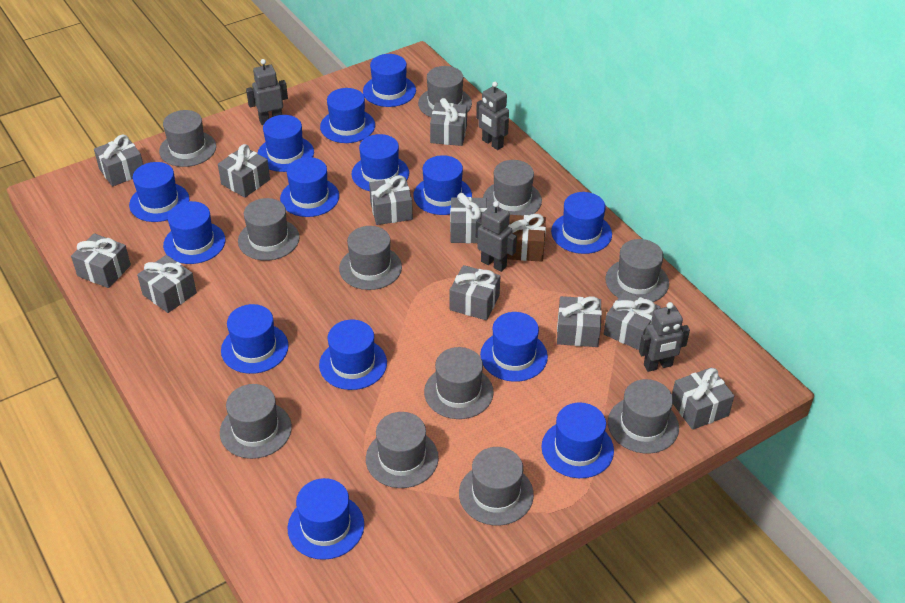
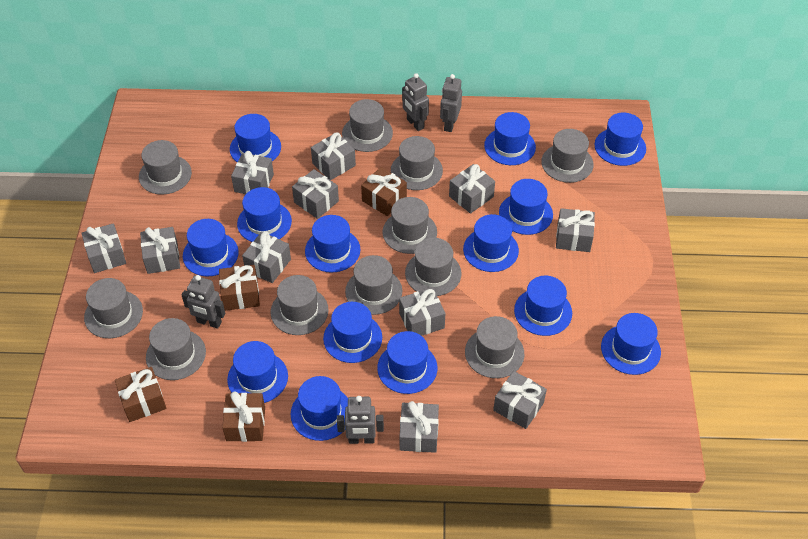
brown gift: [507,214,546,262] = 1 -> [115,367,166,422] [219,265,260,311] [222,391,265,442] [361,167,407,216] = 4

